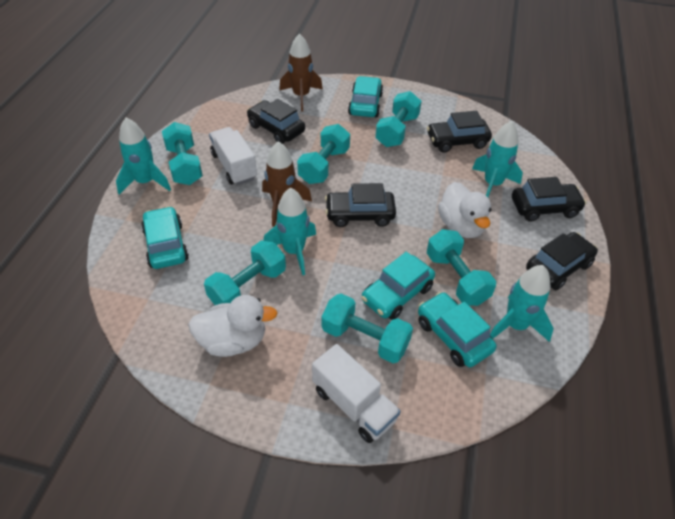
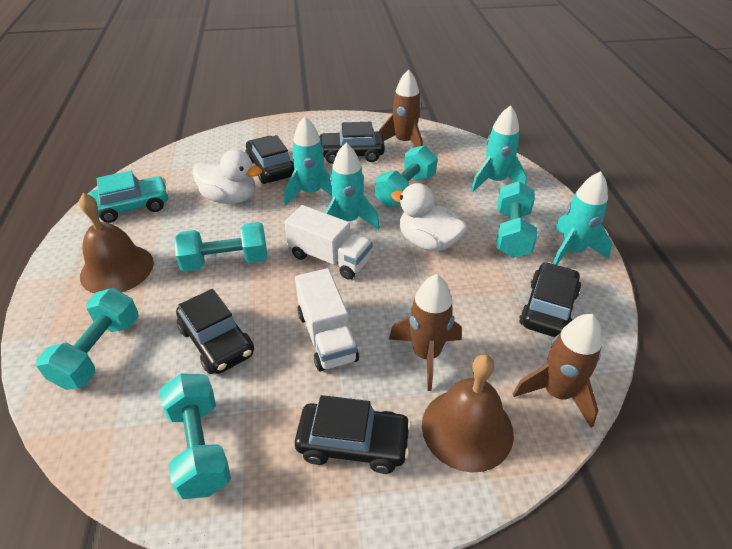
brown bell: none = 0 -> [79,193,154,293] [422,354,514,473] = 2
brown rocket: [262,141,312,227] [279,33,323,111] = 2 -> [379,69,423,147] [389,274,462,391] [513,314,602,428] = 3
turquoise car: [141,206,189,269] [348,76,383,117] [361,252,435,320] [418,292,497,367] = 4 -> [89,171,169,223] = 1
turquoise dumbbell: [162,122,203,185] [204,240,286,305] [297,124,350,184] [322,294,413,363] [375,91,422,147] [427,229,496,306] = 6 -> [36,288,139,390] [160,373,231,499] [174,222,267,272] [375,145,438,207] [496,181,537,258] = 5

